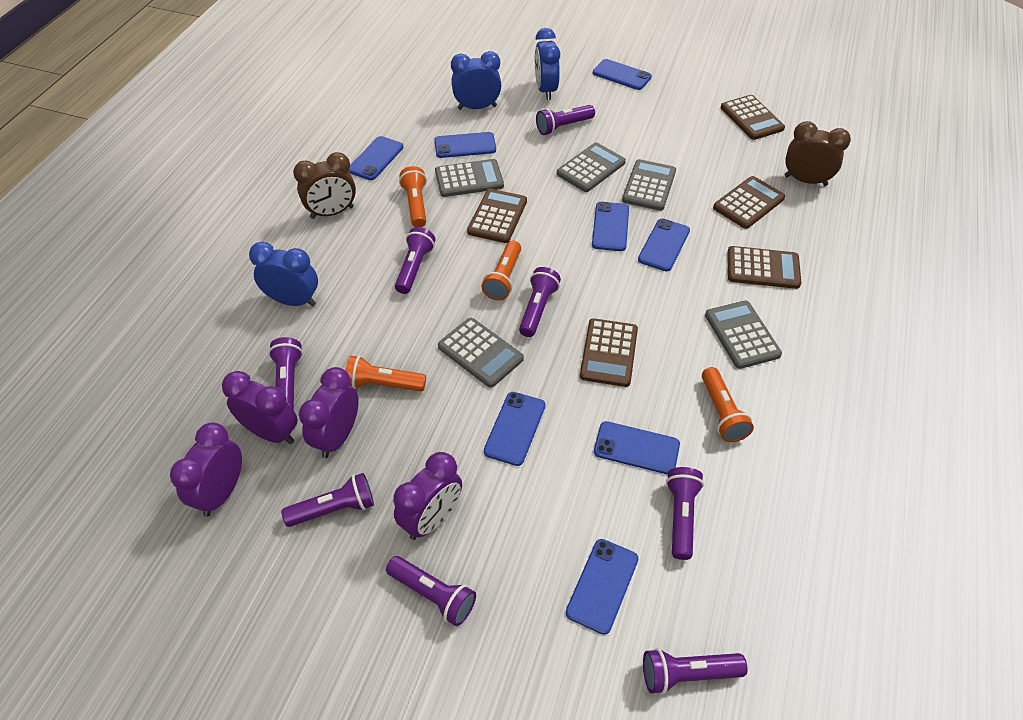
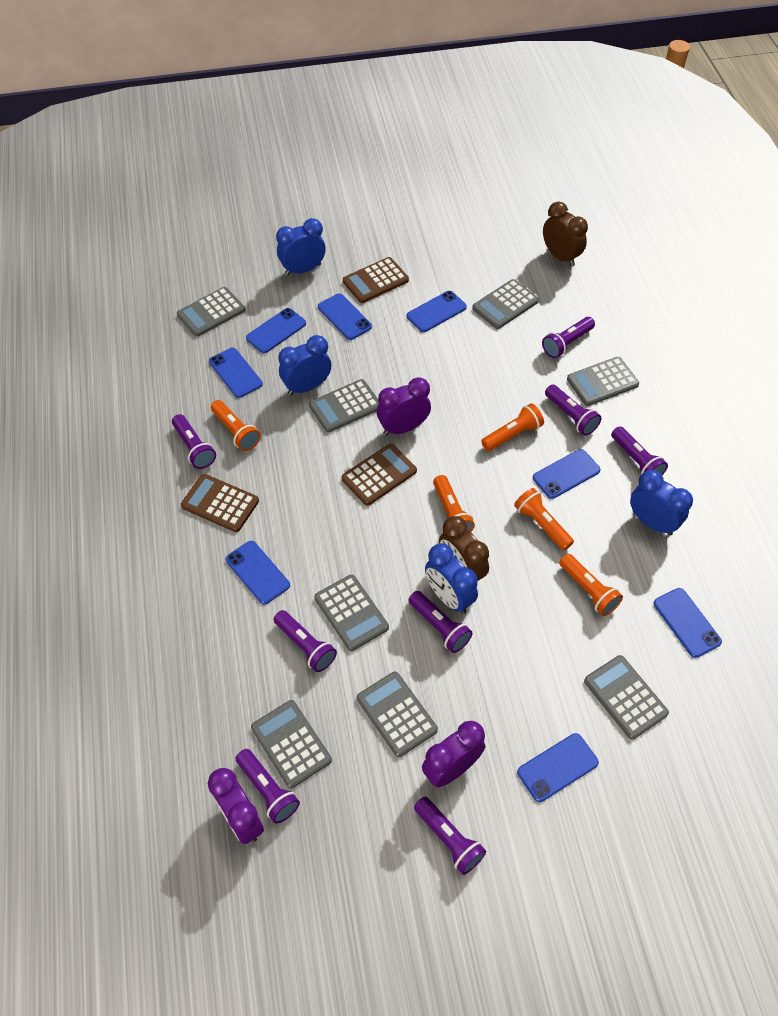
blue clock: [249,242,318,306] [451,51,501,110] [535,28,560,100] = 3 -> [276,218,325,276] [279,335,331,395] [425,543,478,614] [630,470,693,536] = 4
brown calculator: [467,189,527,243] [580,318,638,387] [713,176,785,229] [721,95,785,140] [727,246,801,289] = 5 -> [181,474,259,532] [341,444,417,506] [343,257,409,303] = 3
grey calculator: [435,159,504,197] [438,318,524,388] [557,142,626,192] [622,159,676,211] [705,300,782,369] = 5 -> [177,287,245,337] [251,700,332,789] [309,379,379,432] [314,574,389,651] [357,671,438,757] [472,279,539,329] [567,357,639,406] [584,655,669,740] = 8
orange flashlight: [345,356,426,391] [399,166,427,227] [481,241,521,300] [702,367,754,442] = 4 -> [211,400,260,451] [433,475,475,532] [481,403,544,451] [514,488,574,550] [559,554,623,616] = 5
purple clock: [170,422,242,517] [222,371,298,444] [299,367,358,458] [393,452,462,540] = 4 -> [208,768,264,844] [377,377,431,435] [422,721,485,787] = 3

